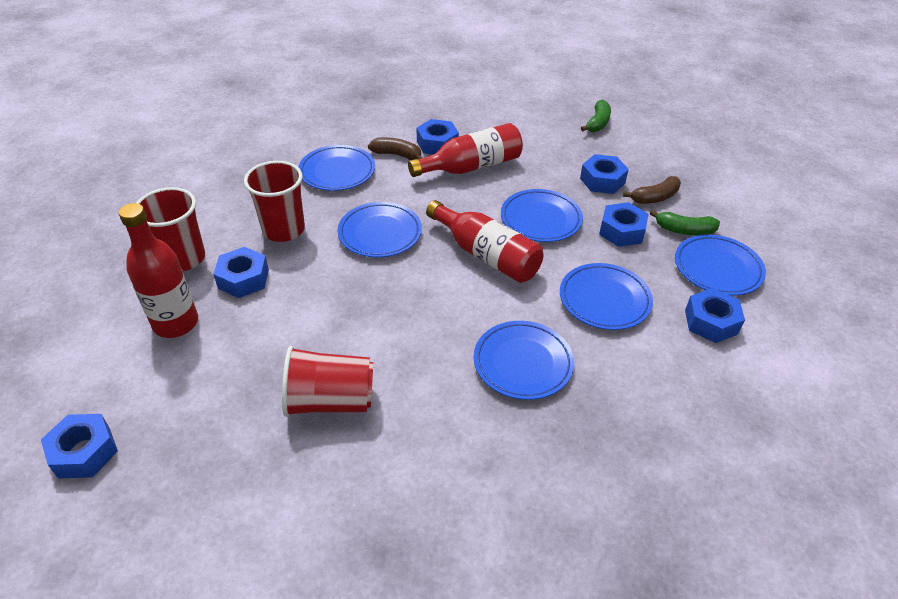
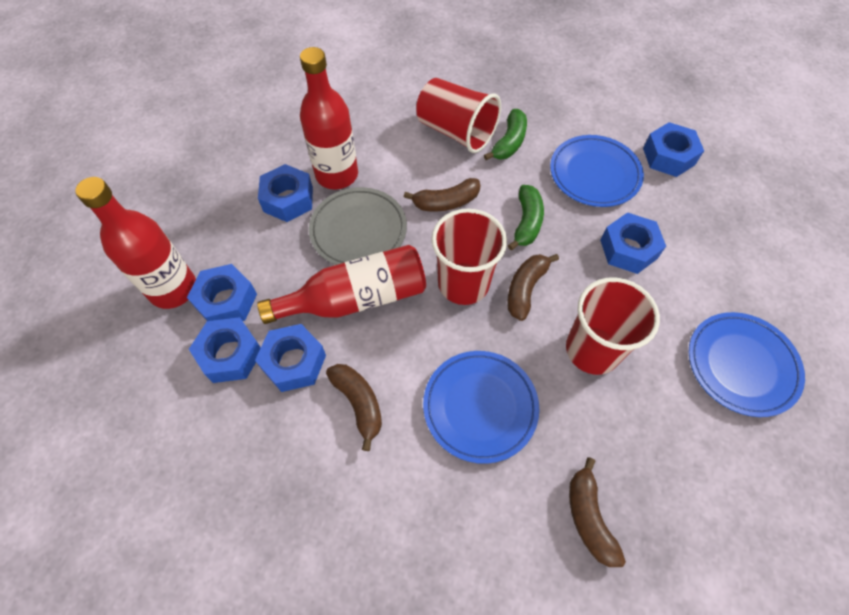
blue plate: [298,145,375,191] [337,202,422,257] [474,321,574,400] [501,189,583,242] [560,263,653,330] [675,234,766,296] = 6 -> [423,351,539,464] [550,135,644,207] [688,312,805,417] = 3
brown banana: [368,137,423,160] [623,176,681,204] = 2 -> [326,364,382,451] [404,178,481,211] [507,254,559,321] [569,457,626,567] = 4
grey plate: none = 0 -> [309,187,407,265] = 1

